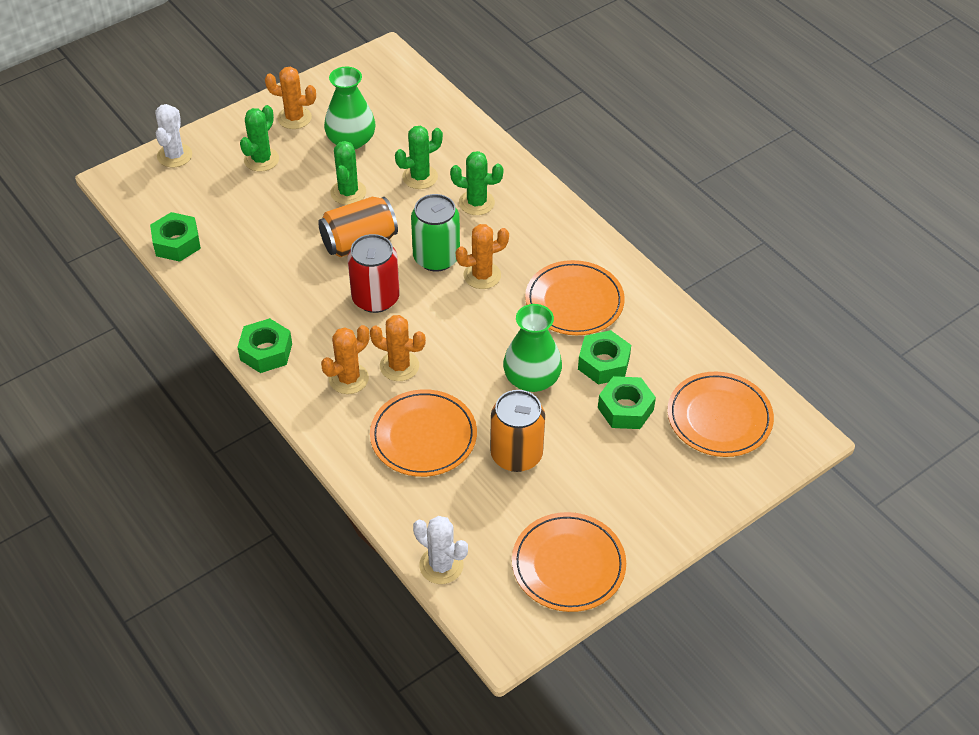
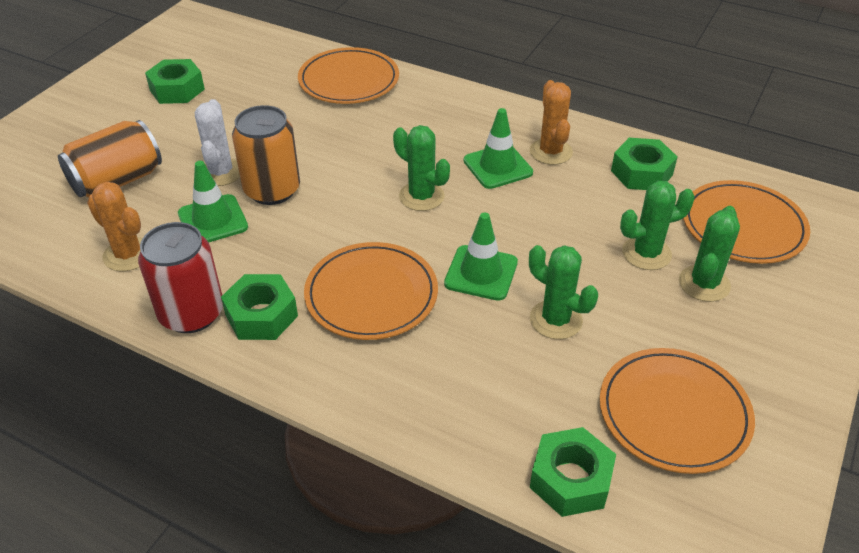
green can: [411,194,460,272] = 1 -> none = 0
green traffic cone: none = 0 -> [178,161,248,242] [444,212,518,301] [464,108,533,189] = 3
green vase: [324,67,376,149] [503,304,562,392] = 2 -> none = 0
orange cactus: [265,67,316,129] [321,325,369,394] [370,315,426,381] [456,224,509,289] = 4 -> [87,182,143,271] [530,80,573,165] = 2
white cactus: [155,104,192,167] [413,516,468,584] = 2 -> [195,99,240,186] = 1

